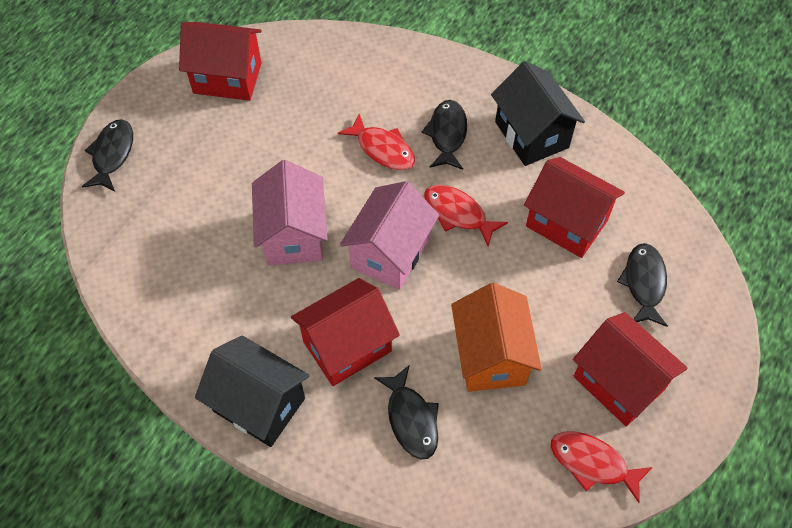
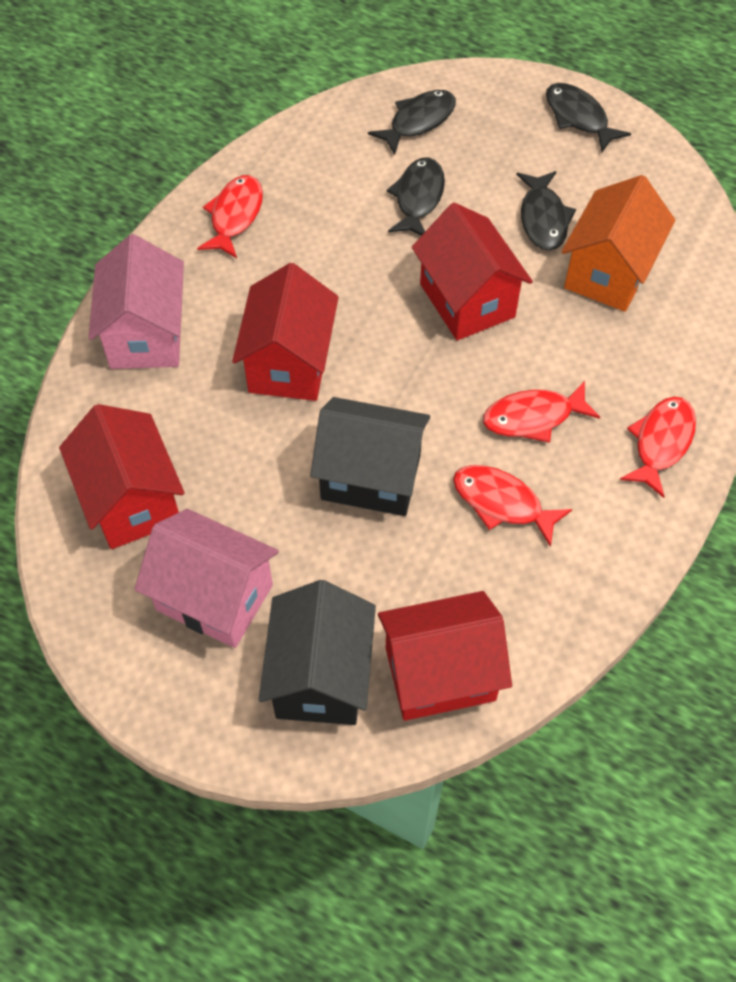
red fish: [338,114,415,170] [424,185,508,246] [550,431,653,503] = 3 -> [197,175,263,258] [453,465,572,547] [483,381,600,443] [620,397,696,498] = 4

